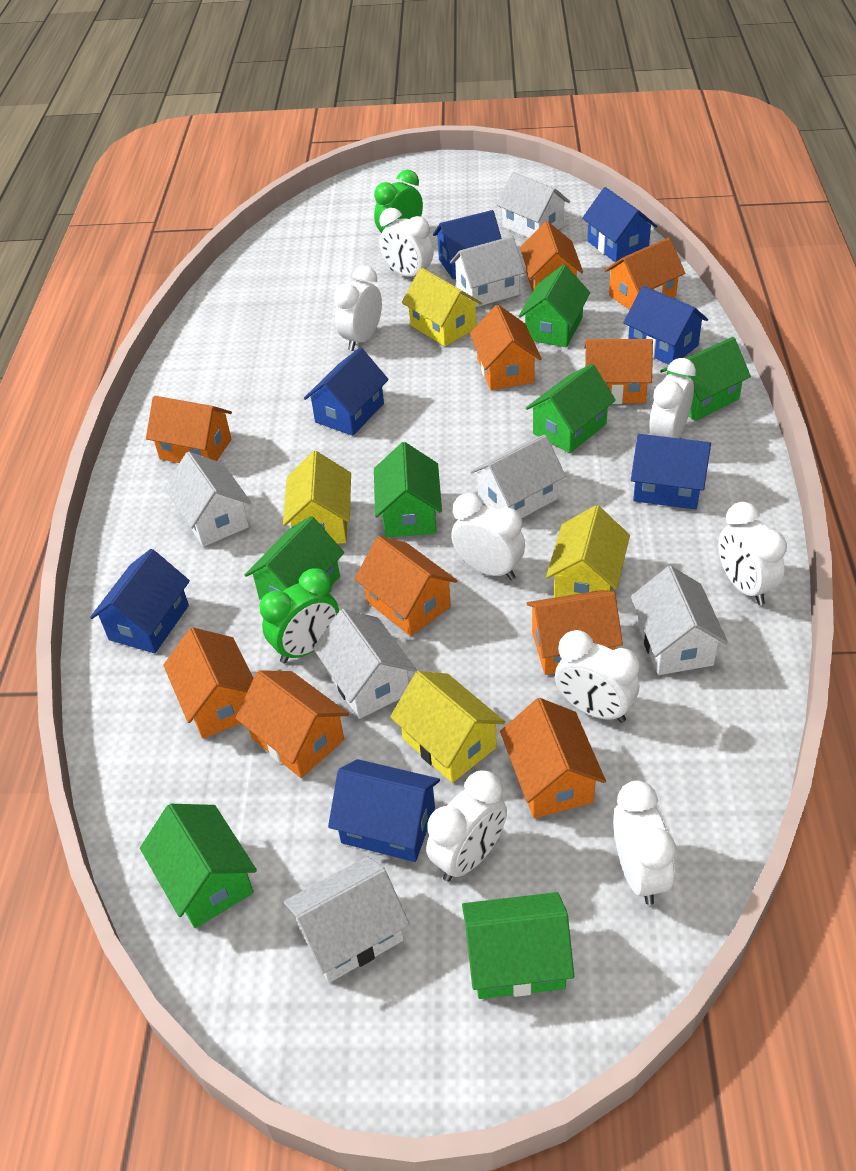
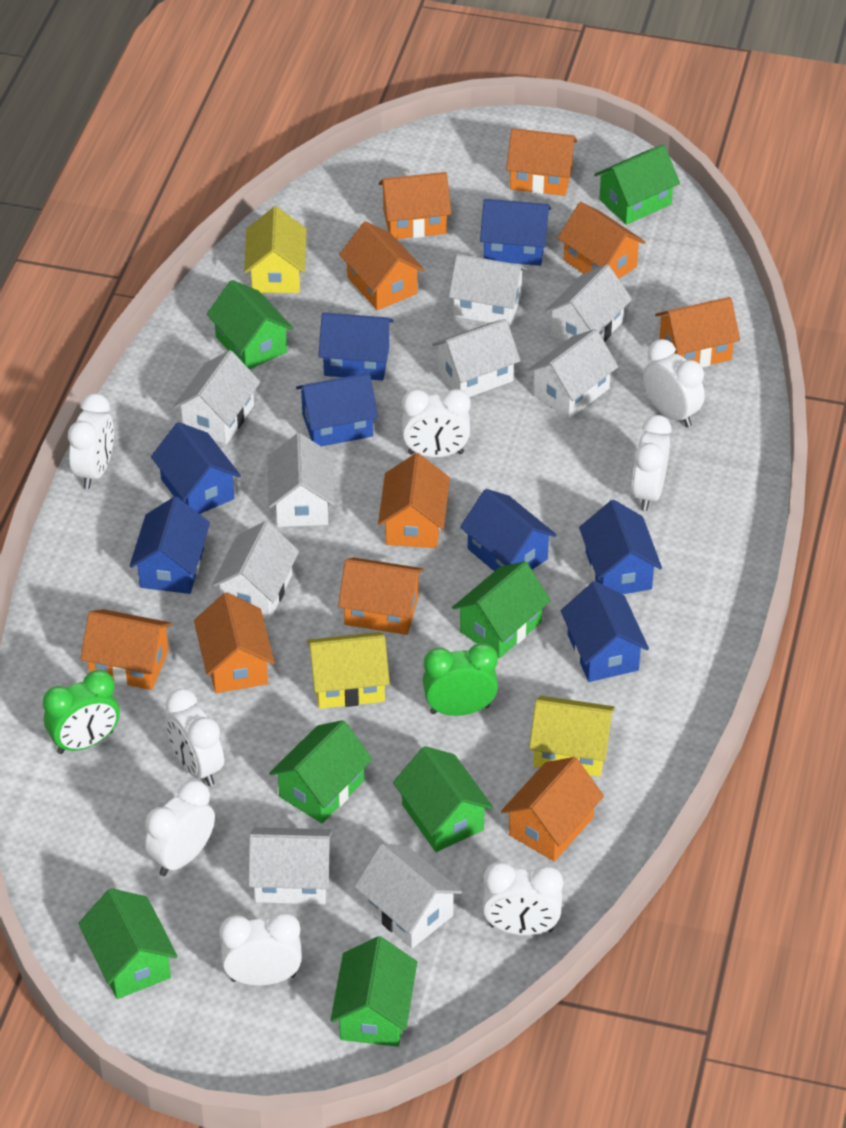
blue house: [90,549,190,653] [304,347,389,436] [328,759,440,862] [433,210,502,279] [582,187,657,262] [623,286,708,365] [631,434,711,510] = 7 -> [129,496,210,594] [151,422,241,514] [296,373,378,446] [318,312,393,380] [460,489,557,571] [480,199,551,266] [561,581,649,682] [579,500,662,594] = 8
white house: [165,452,251,547] [284,856,410,983] [313,609,417,719] [450,236,525,307] [470,434,566,518] [497,172,570,238] [631,566,728,675] = 7 -> [173,350,260,444] [211,521,299,620] [248,827,332,904] [267,433,335,527] [354,844,462,948] [432,319,521,397] [449,254,527,326] [527,329,618,419] [545,264,632,342] = 9
yellow house: [283,451,351,544] [390,671,505,783] [402,268,482,346] [546,505,630,598] = 4 -> [244,206,307,293] [307,632,390,709] [529,696,615,777] = 3

